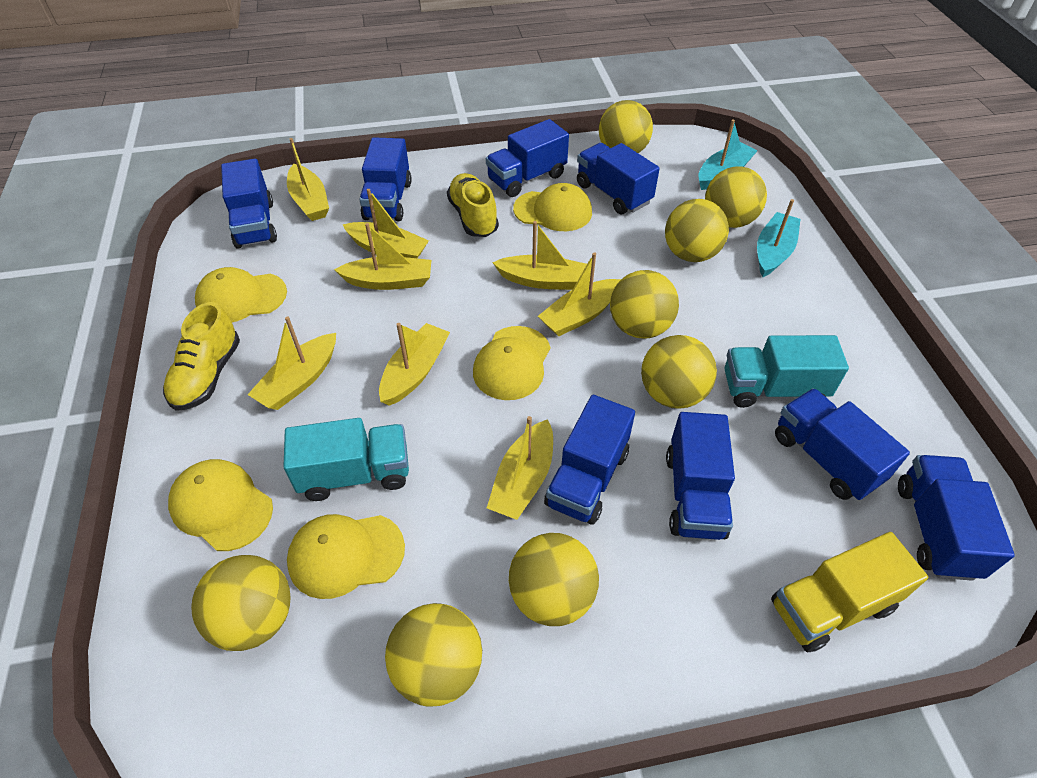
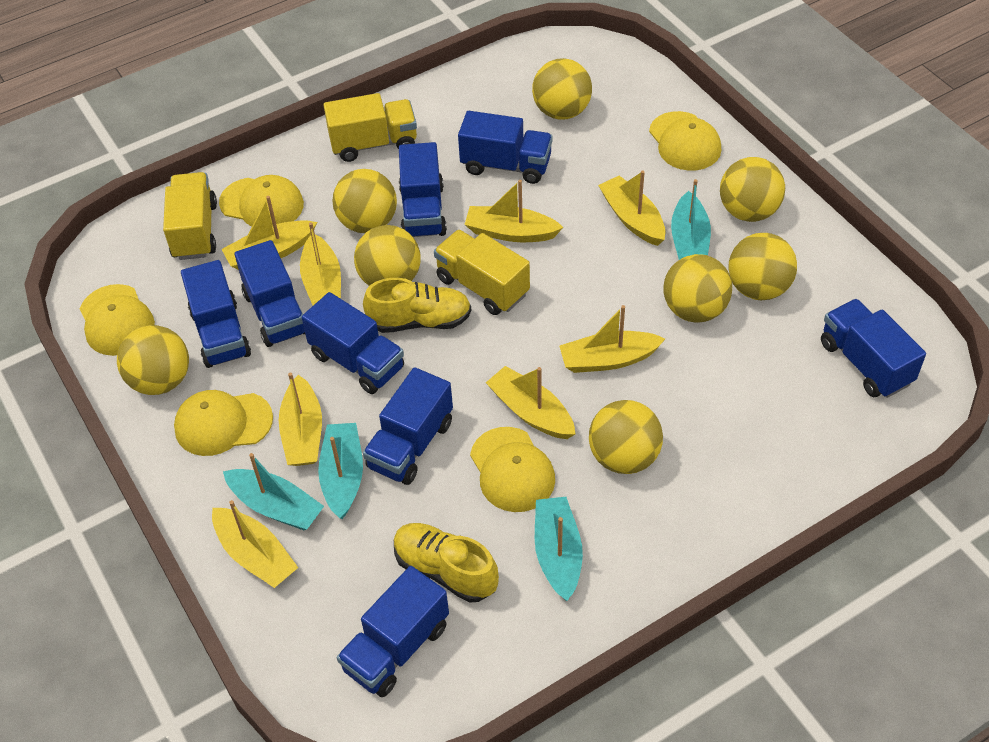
turquoise boat: [698,120,758,190] [757,199,801,277] = 2 -> [223,453,324,530] [318,423,363,519] [535,497,583,601] [671,179,711,260] = 4
turquoise truck: [283,418,409,501] [724,335,849,408] = 2 -> none = 0
yellow truck: [771,532,928,652] = 1 -> [163,172,217,260] [324,93,417,162] [434,230,530,315] = 3

